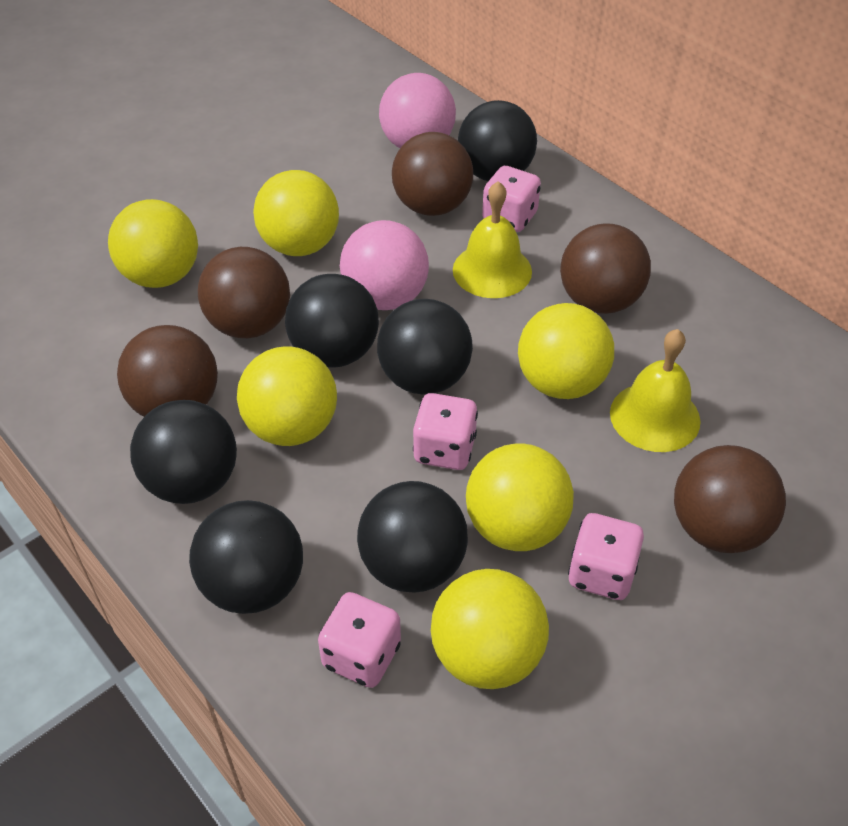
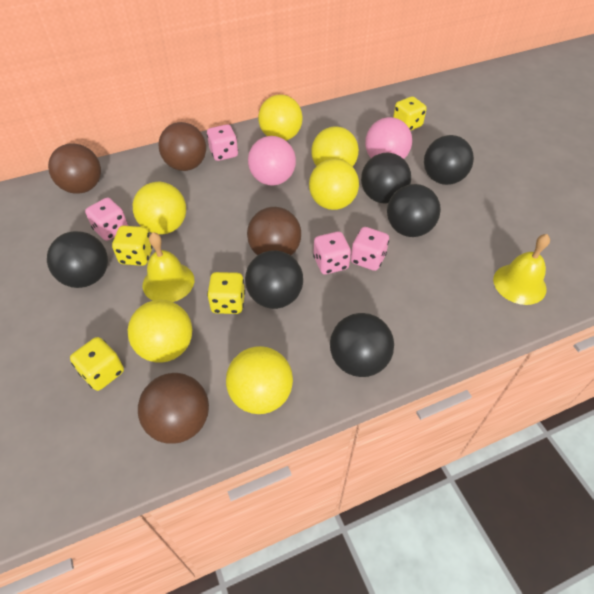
brown ball: [117,325,218,417] [198,247,290,338] [392,132,473,216] [560,223,651,314] [674,445,786,553] = 5 -> [48,143,101,194] [138,373,209,444] [158,122,206,171] [247,207,301,256] = 4
yellow dice: none = 0 -> [70,337,124,391] [112,226,153,266] [207,272,245,314] [393,96,427,131] = 4

